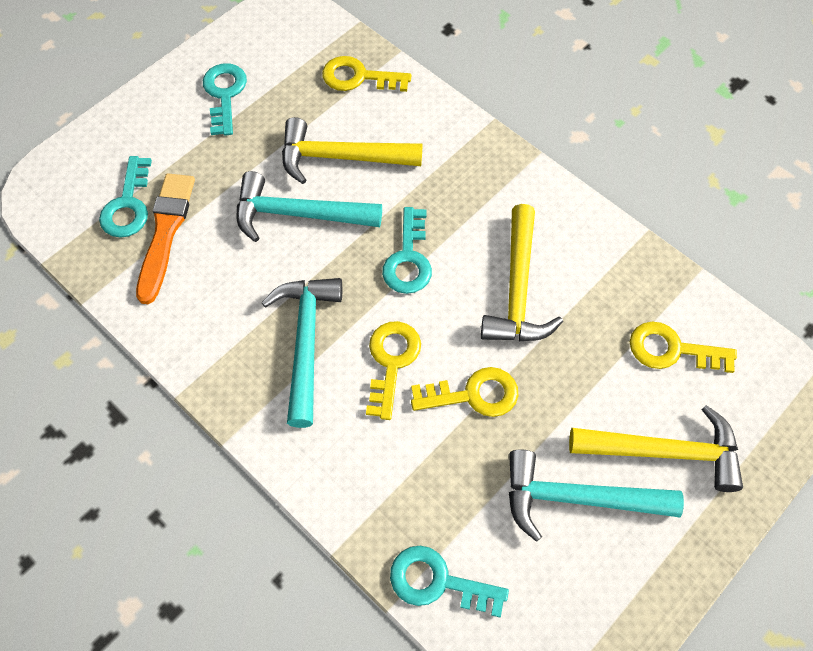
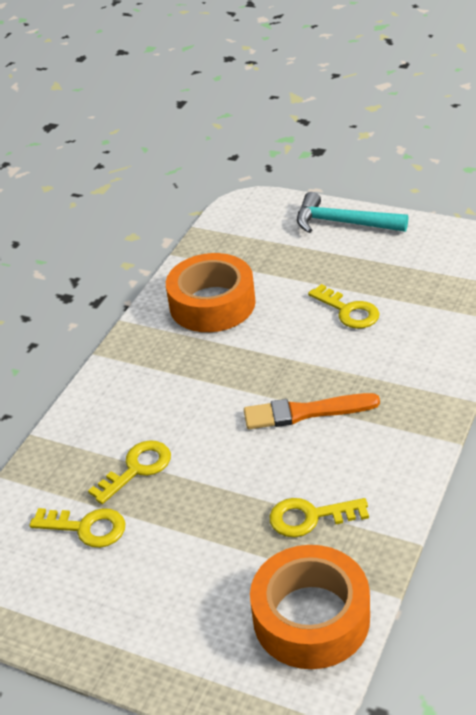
orange tape: none = 0 -> [166,253,256,332] [250,545,370,669] = 2
turquoise hammer: [237,171,382,242] [262,278,342,428] [508,450,684,542] = 3 -> [297,192,408,233] = 1
turquoise key: [99,156,152,238] [203,63,247,136] [382,207,432,294] [390,545,509,617] = 4 -> none = 0
yellow hammer: [282,117,422,184] [481,204,563,341] [569,405,743,492] = 3 -> none = 0

